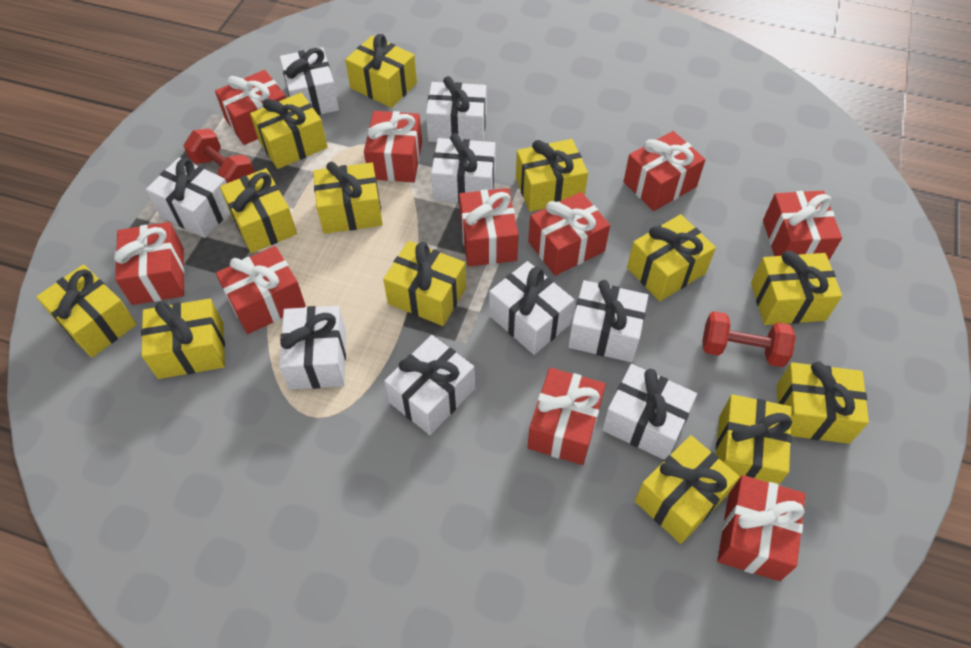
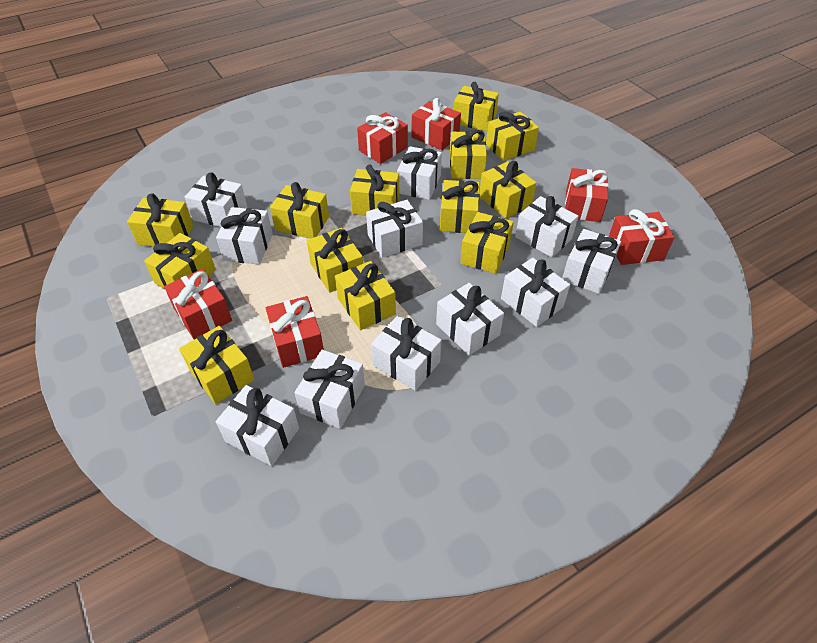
red dumbbell: [183,129,255,183] [702,311,796,367] = 2 -> none = 0
red gift: [114,222,185,305] [215,70,286,145] [216,246,306,334] [364,111,422,182] [459,188,519,266] [527,368,606,465] [528,192,610,276] [623,131,706,211] [717,475,806,581] [763,191,842,260] = 10 -> [164,269,232,340] [266,296,324,368] [357,112,408,164] [412,98,461,150] [565,168,608,222] [609,209,675,265] = 6
white gift: [146,158,230,238] [279,306,346,390] [280,47,339,115] [384,335,475,435] [426,76,486,142] [431,133,496,203] [489,261,574,355] [568,280,648,362] [602,364,697,460] = 9 -> [185,172,247,227] [216,207,273,265] [216,385,299,466] [294,350,365,429] [366,200,423,258] [371,316,442,391] [397,146,442,200] [436,283,504,355] [501,258,570,327] [515,196,578,258] [562,229,621,294] = 11

